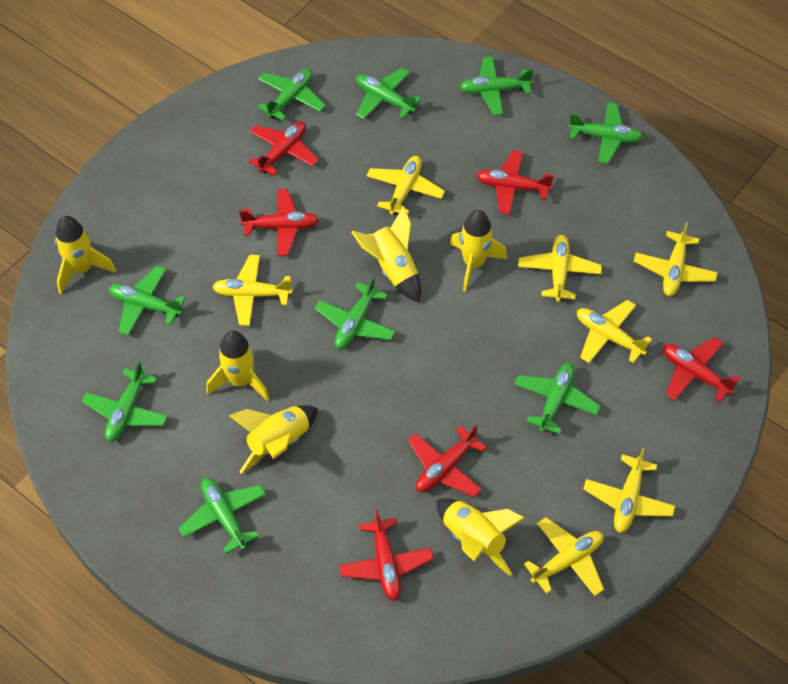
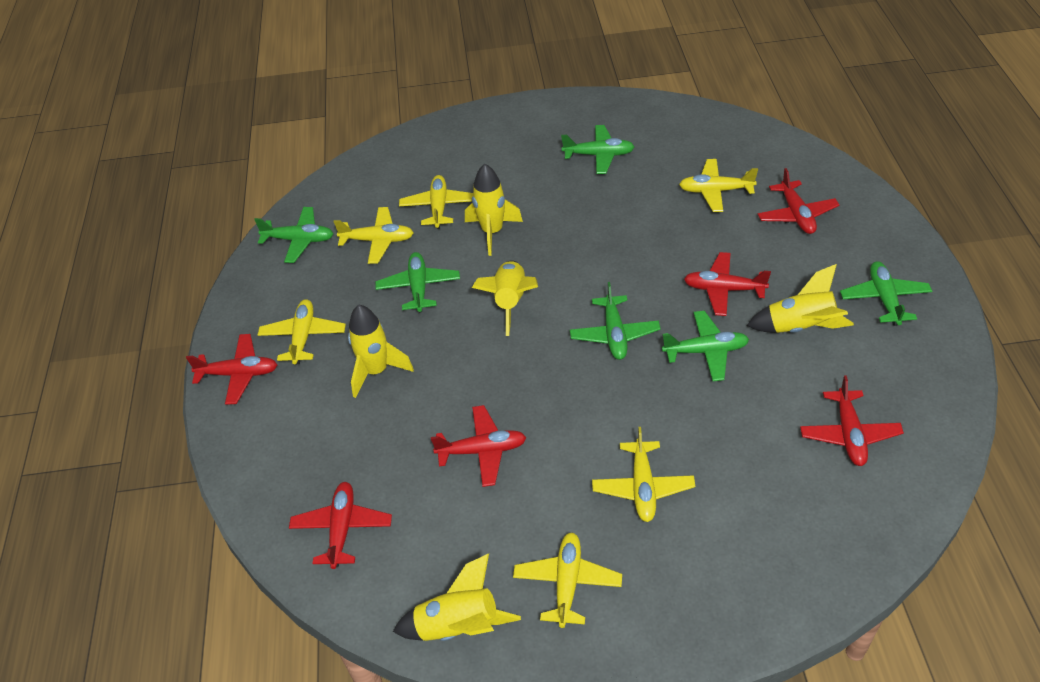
green plane: [82,361,168,442] [109,266,186,335] [179,478,266,554] [258,68,326,121] [315,276,396,349] [356,68,422,119] [460,56,534,115] [514,363,601,434] [568,102,643,164] = 9 -> [254,207,333,263] [375,252,460,313] [561,125,634,174] [570,282,661,360] [662,311,749,381] [840,261,932,326] = 6
yellow plane: [212,255,293,326] [367,156,445,215] [518,235,602,302] [524,517,604,596] [577,300,652,363] [583,447,675,533] [634,222,718,296] = 7 -> [258,299,346,364] [334,207,414,264] [399,175,473,229] [513,533,622,628] [592,427,695,522] [679,159,758,212] = 6
yellow rocket: [55,216,116,294] [207,331,269,401] [229,405,318,474] [351,206,421,302] [437,498,525,576] [450,210,507,291] = 6 -> [348,305,414,398] [393,554,521,641] [465,164,523,256] [472,260,538,336] [747,264,854,333] = 5

